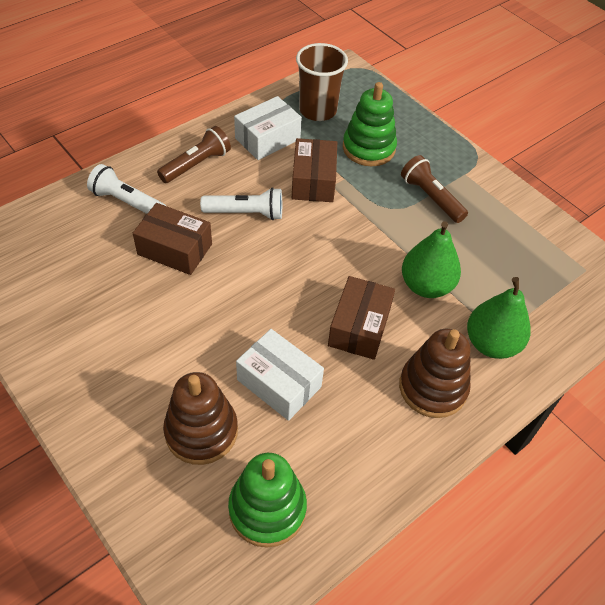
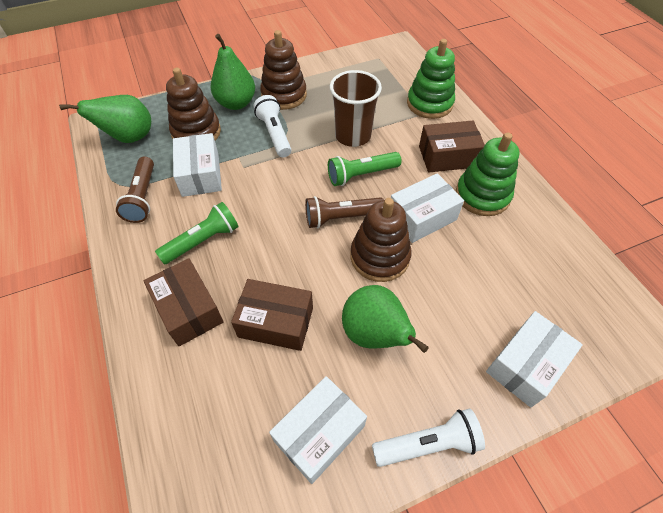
brown stacking toy: [163,372,238,465] [399,329,471,418] = 2 -> [166,68,221,140] [260,30,307,110] [351,198,412,282] = 3
green flashlight: none = 0 -> [155,202,239,264] [328,152,402,186] = 2
green pear: [402,221,461,298] [467,277,531,359] = 2 -> [59,95,151,143] [211,34,255,110] [342,285,429,353] = 3
white box: [234,96,302,160] [236,329,324,421] = 2 -> [173,133,222,197] [269,376,367,484] [391,173,464,243] [486,311,583,407] = 4

